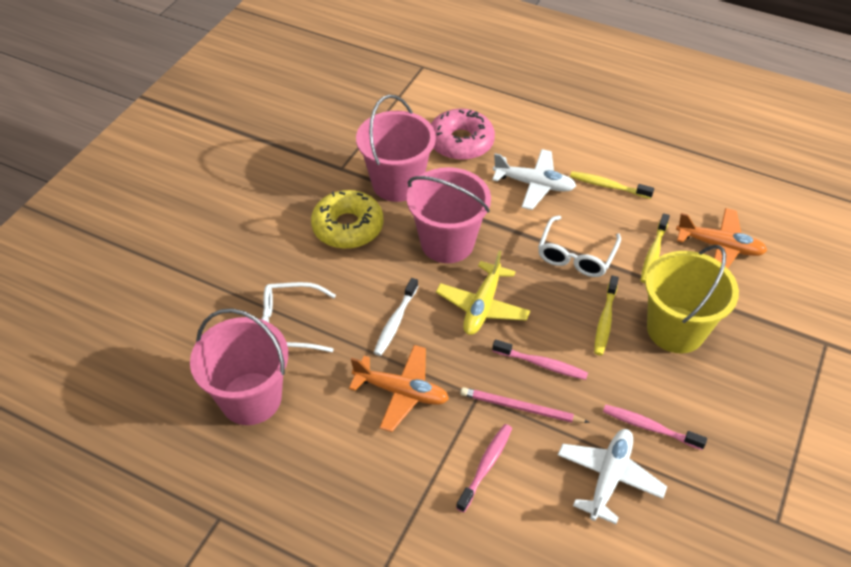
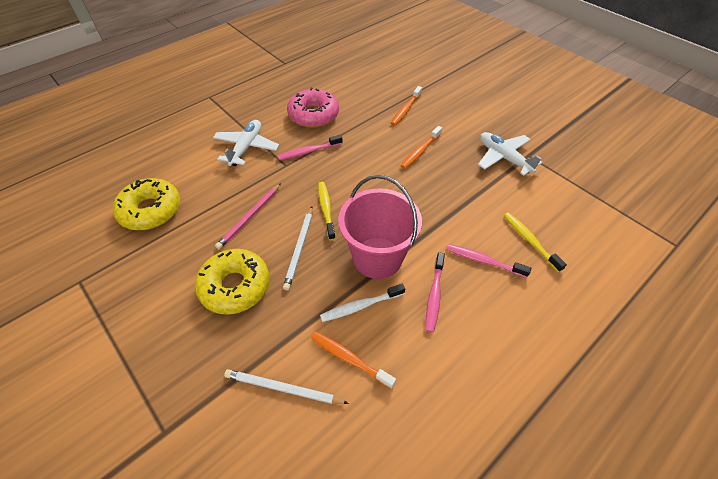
orange plane: [349,345,449,432] [676,208,767,268] = 2 -> none = 0
orange toothbrush: none = 0 -> [311,332,396,389] [391,86,422,125] [401,126,442,169] = 3
pink bucket: [190,308,288,425] [356,95,436,202] [407,167,491,263] = 3 -> [338,175,422,279] = 1
white glasses: [261,282,336,352] [538,215,621,277] = 2 -> none = 0
white pencil: none = 0 -> [224,369,349,404] [283,207,313,290] = 2
yellow bucket: [645,245,739,353] = 1 -> none = 0
yellow donut: [311,190,384,249] = 1 -> [113,178,180,230] [195,249,270,314] = 2
yellow plane: [436,250,530,335] = 1 -> none = 0
yellow toothbrush: [570,171,654,199] [594,275,619,355] [640,213,670,283] = 3 -> [318,182,336,240] [504,213,567,272] = 2

